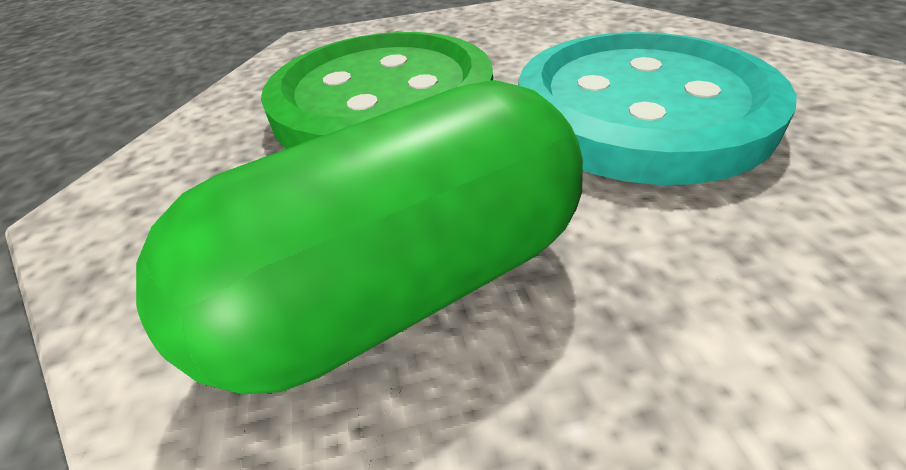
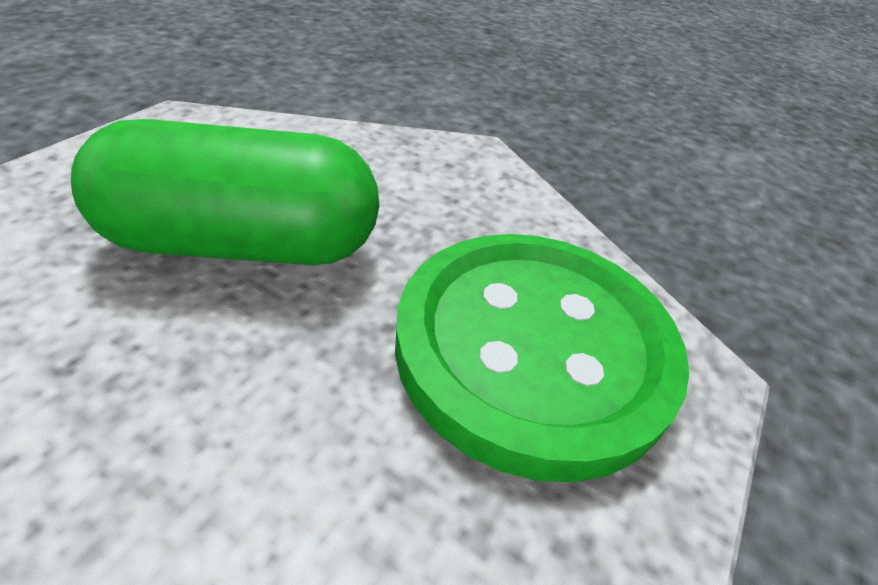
turquoise button: [518,32,797,185] = 1 -> none = 0

